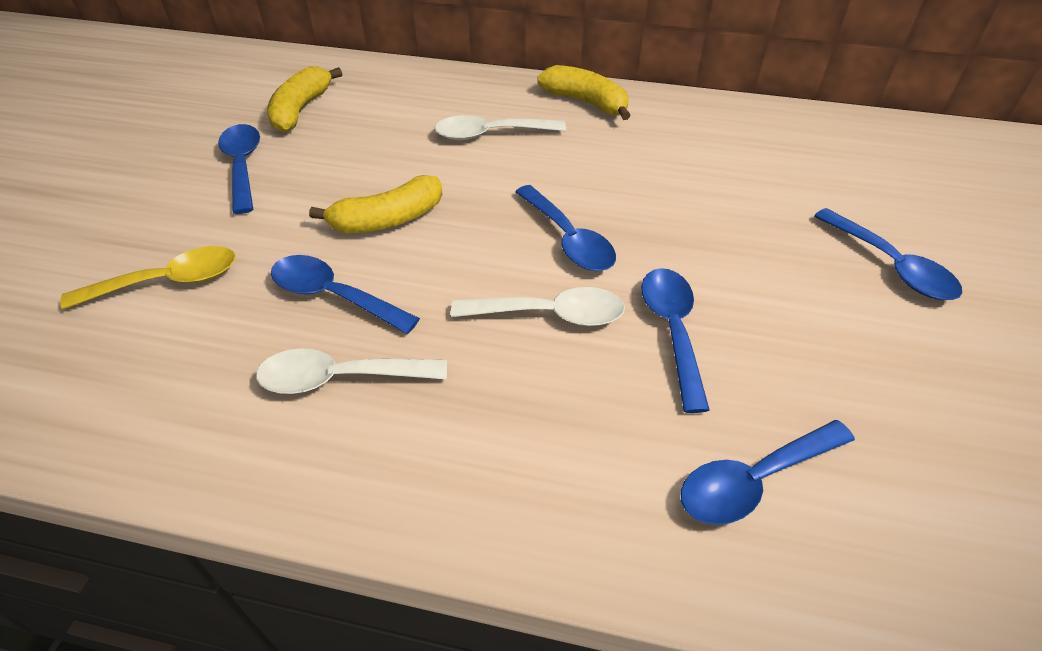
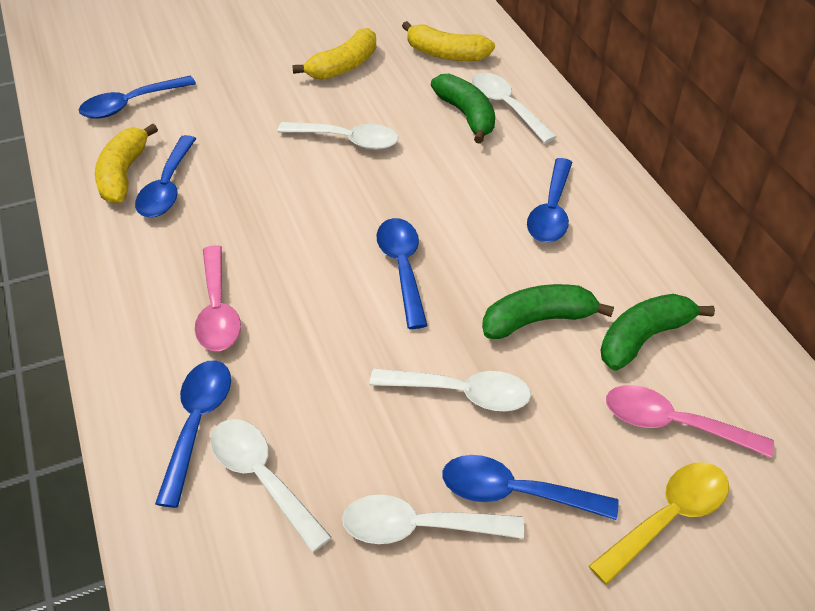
green banana: none = 0 -> [431,74,495,144] [482,284,614,339] [601,294,715,370] = 3
pink spoon: none = 0 -> [195,245,241,351] [606,385,774,458] = 2
white spoon: [256,348,447,394] [434,115,566,140] [451,287,625,326] = 3 -> [210,419,332,552] [277,122,399,150] [342,495,524,544] [369,368,531,411] [471,73,557,143] = 5

